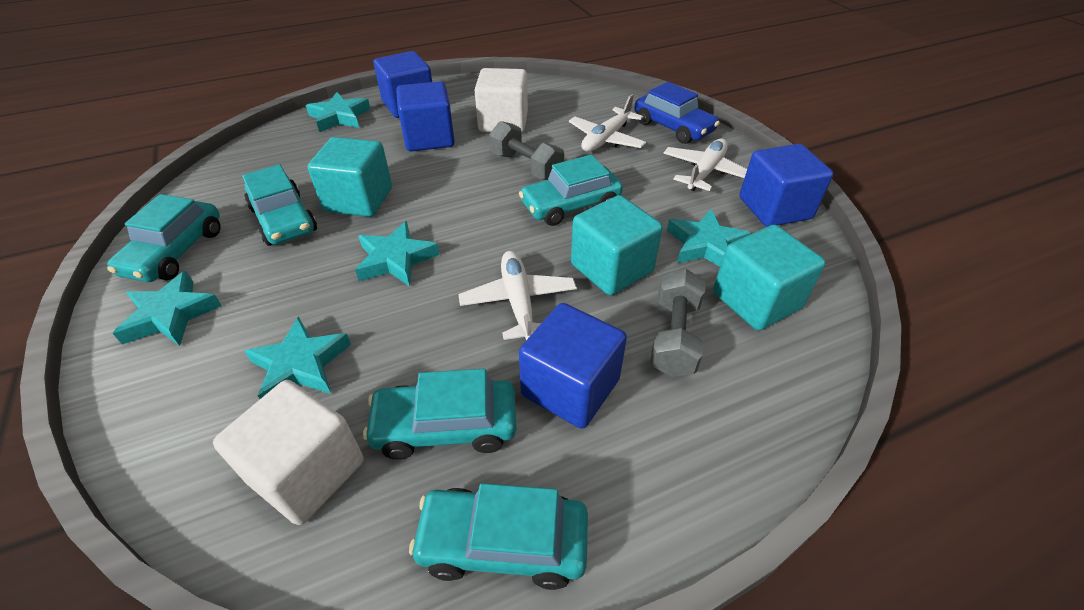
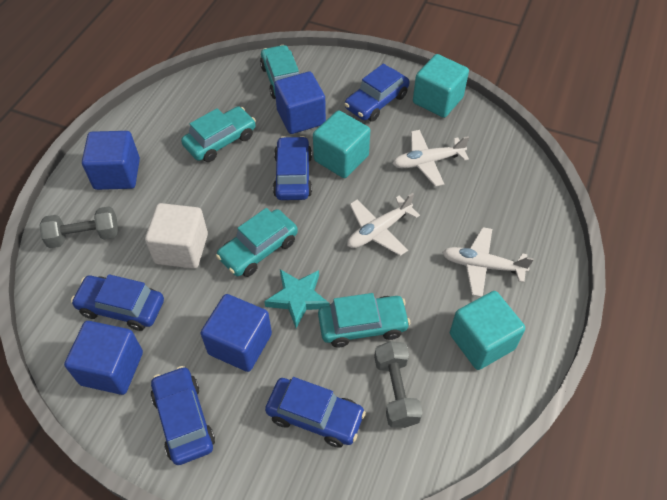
blue car: [634,82,720,144] = 1 -> [71,274,164,331] [151,366,215,465] [265,377,366,448] [273,136,312,200] [345,64,410,122] = 5
turquoise car: [107,194,220,282] [242,164,317,246] [363,369,517,459] [409,483,588,590] [519,155,623,226] = 5 -> [181,106,256,162] [216,208,298,277] [260,45,299,99] [318,293,410,348] = 4
turquoise star: [112,271,222,346] [244,317,351,399] [306,92,370,132] [355,221,439,286] [667,209,751,267] = 5 -> [264,269,330,328] = 1
white cube: [213,380,364,525] [475,68,528,133] = 2 -> [145,203,208,269] = 1

